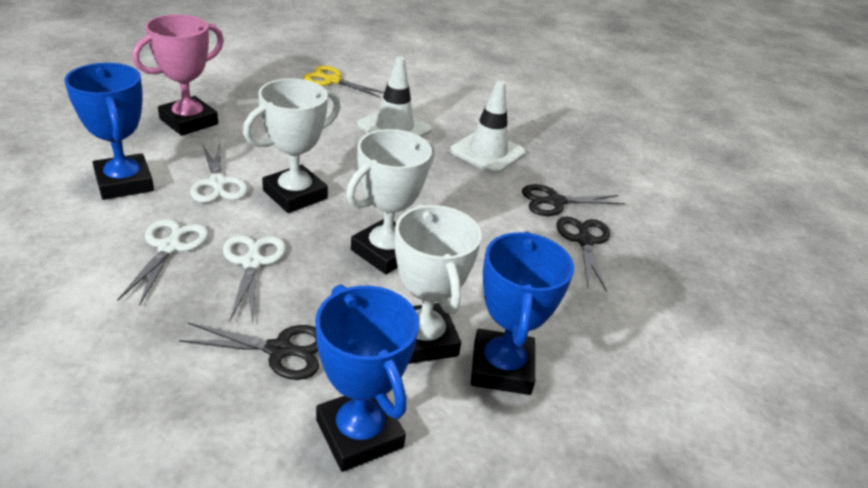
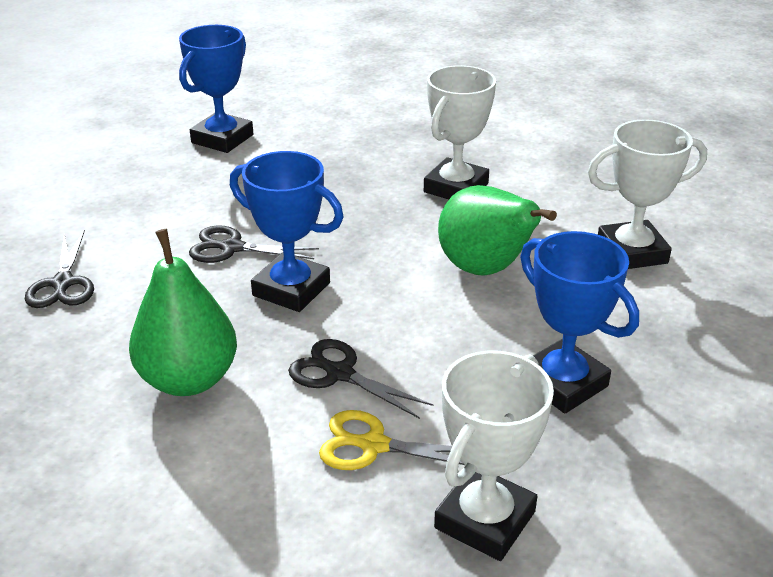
green pear: none = 0 -> [129,229,237,396] [438,185,557,276] = 2
pink trophy: [132,14,224,136] = 1 -> none = 0
white scissors: [117,219,208,306] [190,141,248,203] [223,235,286,321] = 3 -> none = 0
white traffic cone: [357,56,432,137] [450,80,526,174] = 2 -> none = 0

